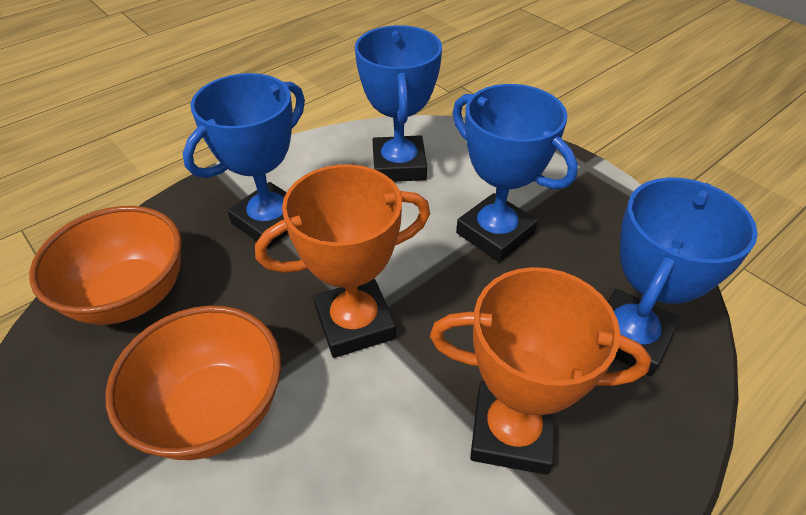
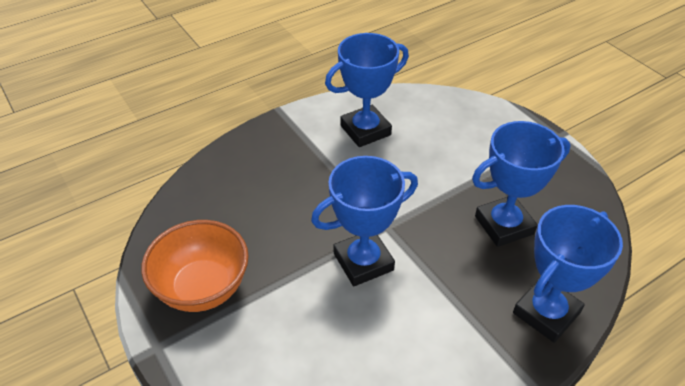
orange bowl: [29,206,182,325] [105,305,281,460] = 2 -> [141,220,249,312] = 1
orange trophy: [255,164,430,358] [430,267,651,475] = 2 -> none = 0

